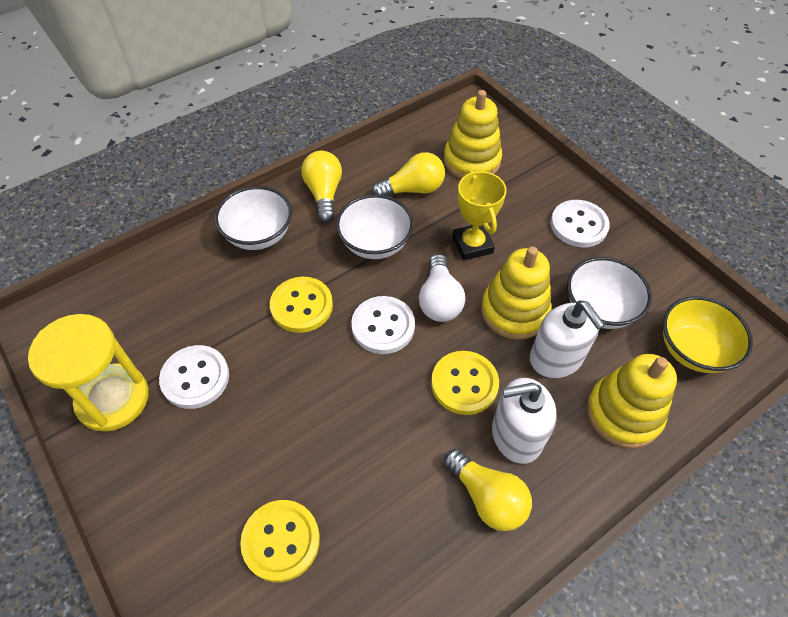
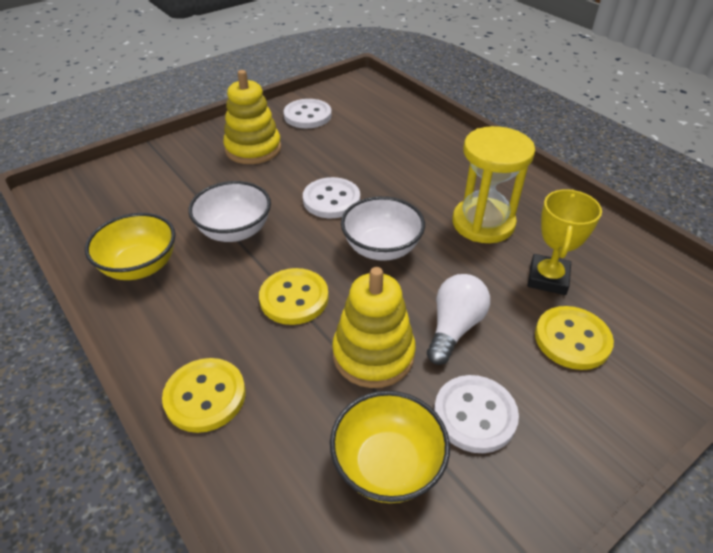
white bowl: [215,186,292,250] [336,194,414,259] [567,257,652,329] = 3 -> [188,181,271,242] [341,196,425,261] = 2
white soap dispenser: [492,378,557,464] [530,300,605,378] = 2 -> none = 0
yellow bowl: [663,296,753,373] = 1 -> [85,213,176,280] [330,391,450,503] = 2
yellow light bulb: [301,151,342,222] [372,152,445,196] [444,449,532,531] = 3 -> none = 0
yellow stacking toy: [444,90,502,179] [481,246,552,340] [587,354,677,448] = 3 -> [223,70,281,164] [332,267,416,388] = 2

